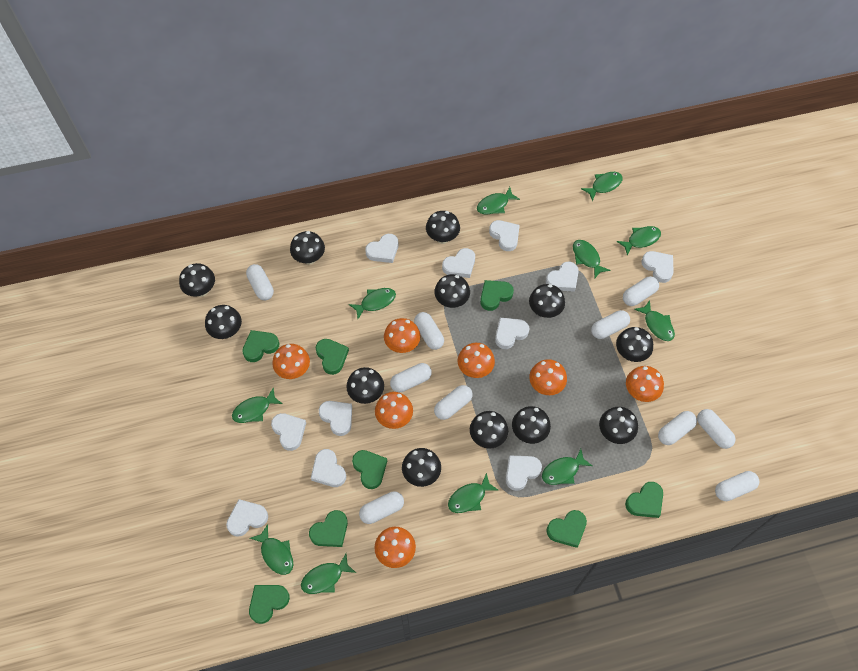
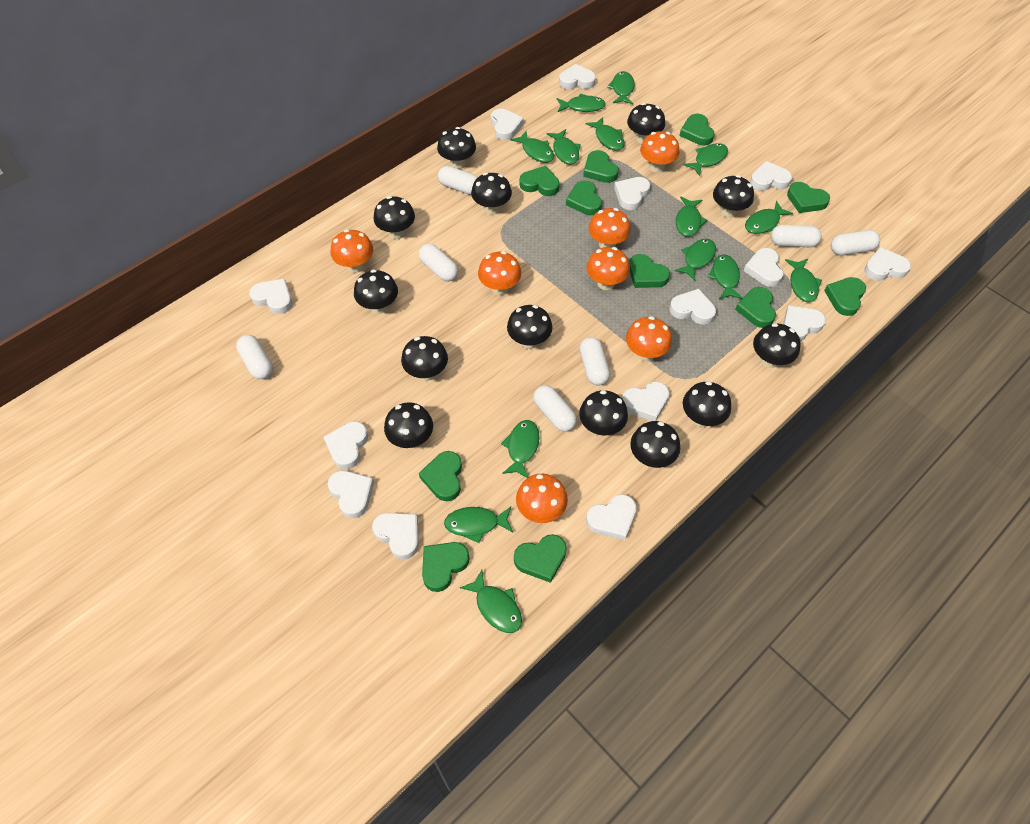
black mushroom: [179,263,215,297] [205,305,242,339] [290,231,325,265] [346,367,384,404] [402,448,441,487] [426,211,460,244] [434,274,470,308] [470,411,508,449] [512,406,551,444] [529,284,565,318] [599,407,638,444] [616,327,653,362] = 12 -> [354,269,398,314] [373,196,415,239] [384,402,433,448] [401,336,448,381] [437,127,476,169] [471,173,512,215] [507,305,553,349] [579,390,628,436] [627,103,665,144] [630,421,680,468] [683,381,731,427] [713,175,754,218] [753,323,801,368] = 13
green fish: [232,388,283,423] [250,524,293,575] [301,554,356,594] [349,288,396,319] [448,473,499,513] [477,187,520,214] [542,449,592,485] [573,240,610,278] [581,172,623,202] [617,226,661,255] [634,300,675,341] = 11 -> [444,507,513,543] [460,570,522,633] [501,420,539,478] [510,131,554,163] [547,129,581,165] [557,94,606,112] [586,117,625,151] [607,71,635,104] [675,239,716,281] [676,197,707,237] [684,143,728,176] [708,254,743,299] [745,201,793,234] [785,259,822,302] = 14
green heart: [242,330,279,362] [249,585,290,624] [309,510,348,547] [316,339,349,375] [352,450,387,489] [480,280,514,311] [546,510,587,548] [625,482,663,518] = 8 -> [419,451,462,501] [422,542,469,592] [514,534,567,583] [519,166,560,196] [566,180,602,215] [583,150,619,183] [629,254,670,288] [679,114,715,146] [735,287,776,328] [787,182,830,213] [824,277,866,316] = 11
white capsule: [246,264,274,300] [359,491,404,524] [390,363,432,392] [414,312,444,350] [434,385,473,420] [591,310,630,339] [623,276,659,306] [658,411,697,445] [697,409,736,449] [715,471,760,501] = 10 -> [236,335,273,379] [419,244,459,282] [438,166,478,195] [533,385,577,431] [580,337,610,386] [771,225,822,247] [831,230,880,255] = 7
white heart: [226,499,268,537] [271,413,306,451] [311,449,346,487] [319,401,352,436] [365,234,398,263] [442,248,475,278] [489,220,520,251] [495,318,529,349] [506,455,542,491] [546,262,579,292] [641,251,674,283] = 11 -> [249,278,292,314] [324,421,368,469] [328,470,374,518] [372,513,419,559] [491,109,524,140] [559,64,596,89] [586,494,636,540] [614,177,650,210] [622,381,669,421] [670,289,716,325] [744,248,783,287] [750,161,792,191] [783,305,826,342] [864,247,911,281] = 14

